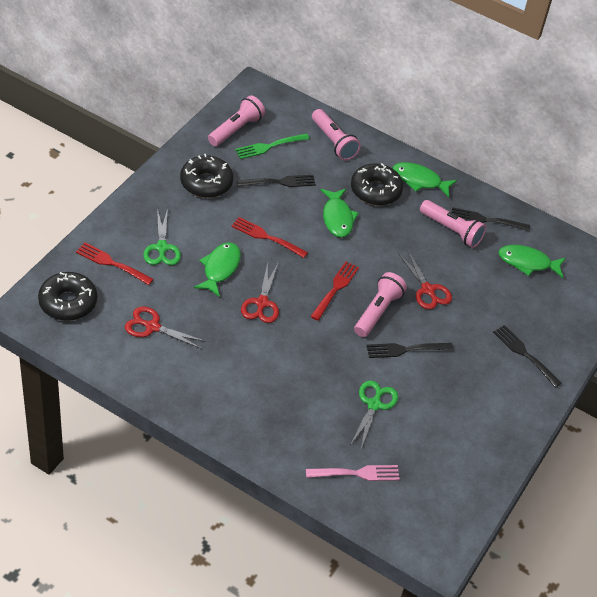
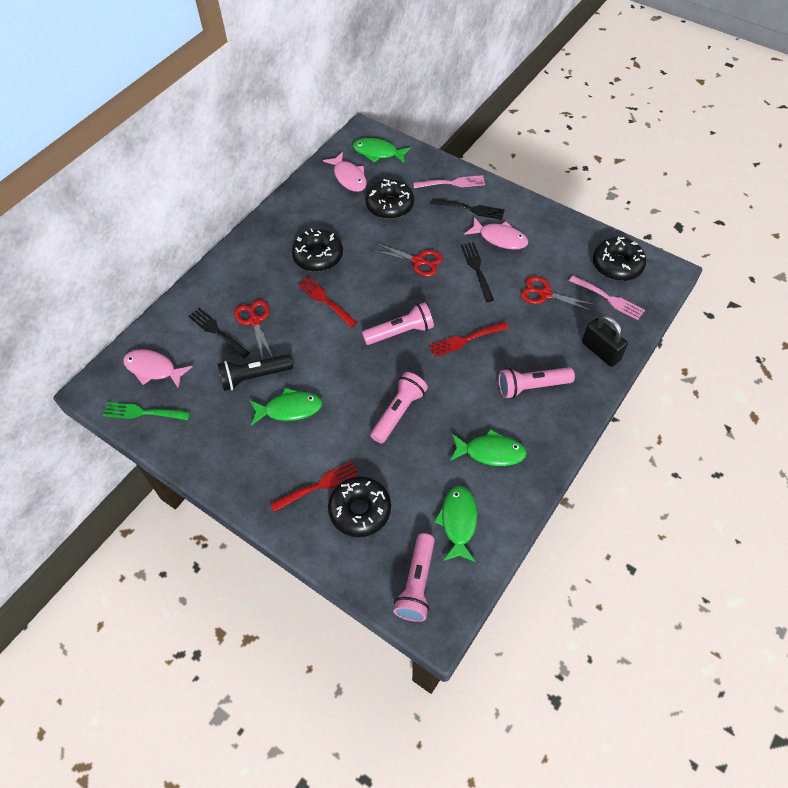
black donut: [38,272,97,321] [180,154,233,198] [351,163,403,206] = 3 -> [292,229,343,272] [328,476,391,537] [365,179,414,219] [593,237,646,281] = 4
black flashlight: none = 0 -> [218,354,293,391] = 1
black fork: [236,175,316,187] [366,343,453,358] [451,207,530,231] [493,325,562,388] = 4 -> [188,308,250,358] [431,198,505,220] [461,242,494,302] = 3
black padlock: none = 0 -> [582,315,628,367] = 1
green scissors: [143,208,181,265] [351,380,398,449] = 2 -> none = 0
pink fish: none = 0 -> [123,349,192,389] [323,152,367,192] [464,217,528,249] = 3
pink fork: [306,465,400,481] = 1 -> [413,175,485,188] [569,275,645,320] = 2

